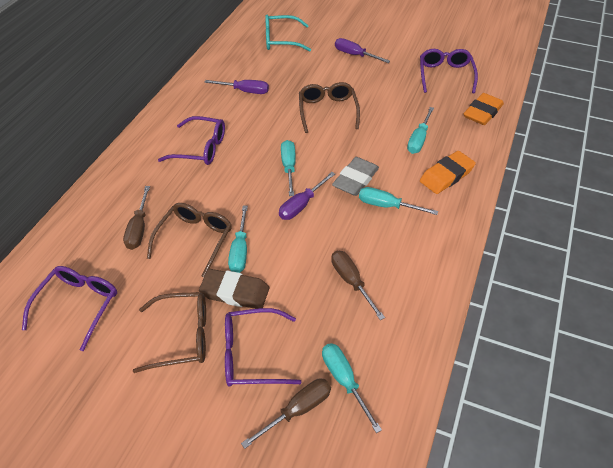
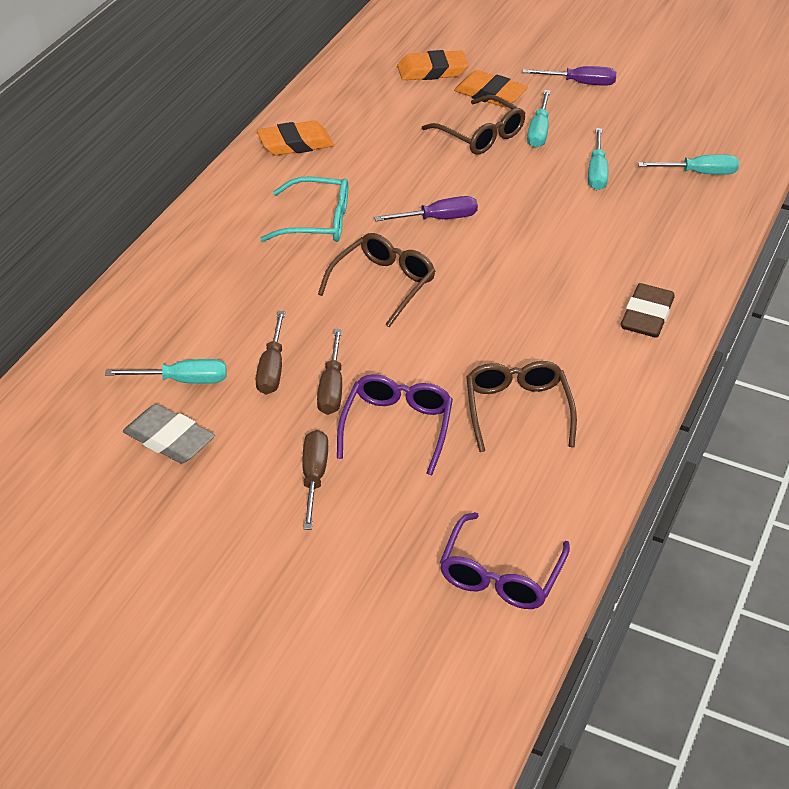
orange eraser: [420,151,476,194] [464,93,504,125] = 2 -> [257,121,334,156] [397,50,468,80] [454,70,528,107] = 3
purple glasses: [22,266,117,351] [158,116,225,165] [225,308,302,387] [420,49,478,93] = 4 -> [337,374,453,475] [440,512,570,609] = 2
purple screwdriver: [204,80,269,94] [279,172,335,220] [335,38,390,63] = 3 -> [374,196,478,221] [523,66,616,86] = 2
turquoise screwdriver: [228,206,248,273] [281,140,296,196] [322,343,382,433] [359,187,438,215] [407,107,434,154] = 5 -> [105,359,226,384] [527,90,550,148] [588,128,608,190] [638,154,739,175] = 4

